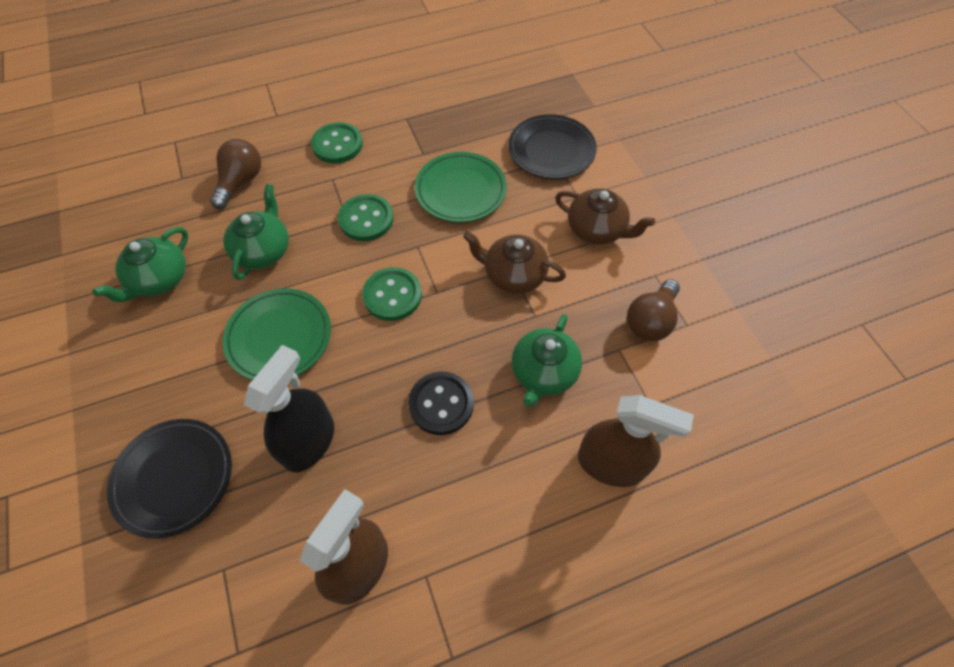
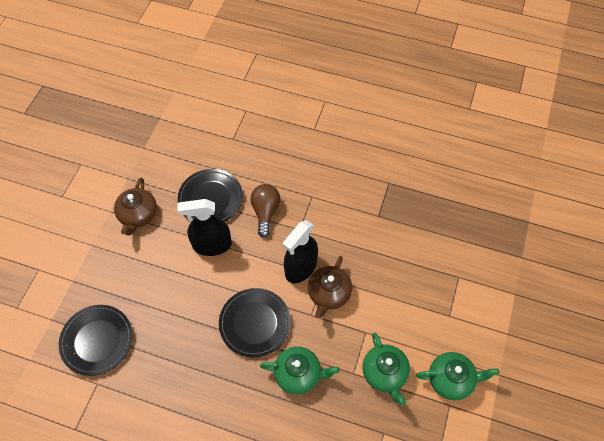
black button: [408,371,474,435] = 1 -> none = 0
black plate: [107,419,232,539] [508,114,597,179] = 2 -> [59,305,133,376] [178,169,243,222] [219,288,291,357] = 3
black spray bottle: [244,345,334,472] = 1 -> [178,199,232,256] [283,220,318,283] = 2
brown light bulb: [210,139,261,209] [627,279,680,341] = 2 -> [250,184,280,238] = 1
brown spray bottle: [300,489,388,604] [578,395,694,487] = 2 -> none = 0
green button: [311,122,363,163] [338,194,393,241] [362,267,422,321] = 3 -> none = 0
green plate: [223,288,331,380] [415,152,507,223] = 2 -> none = 0

